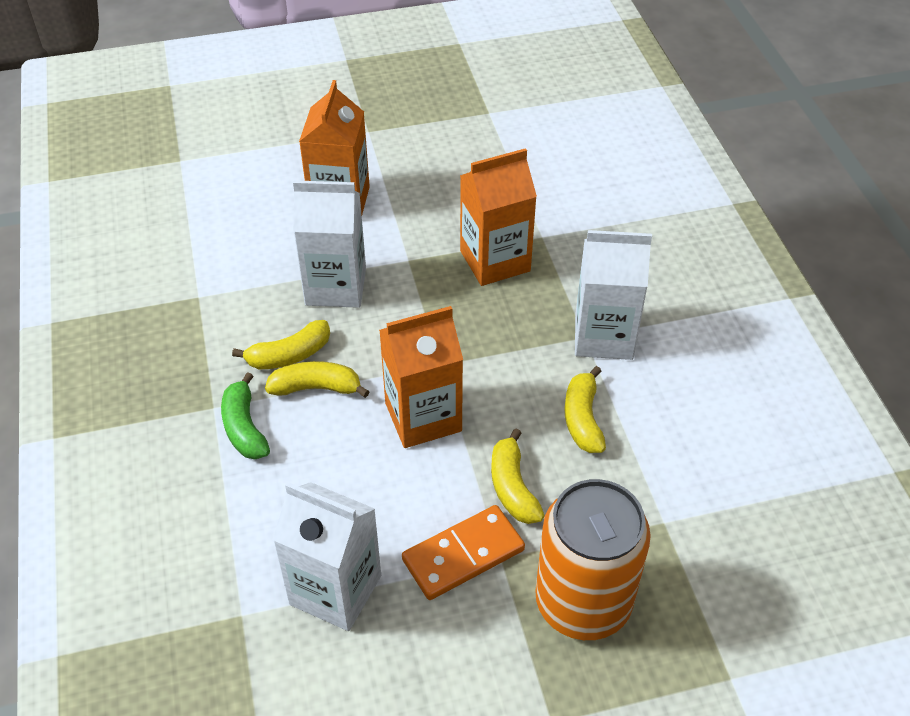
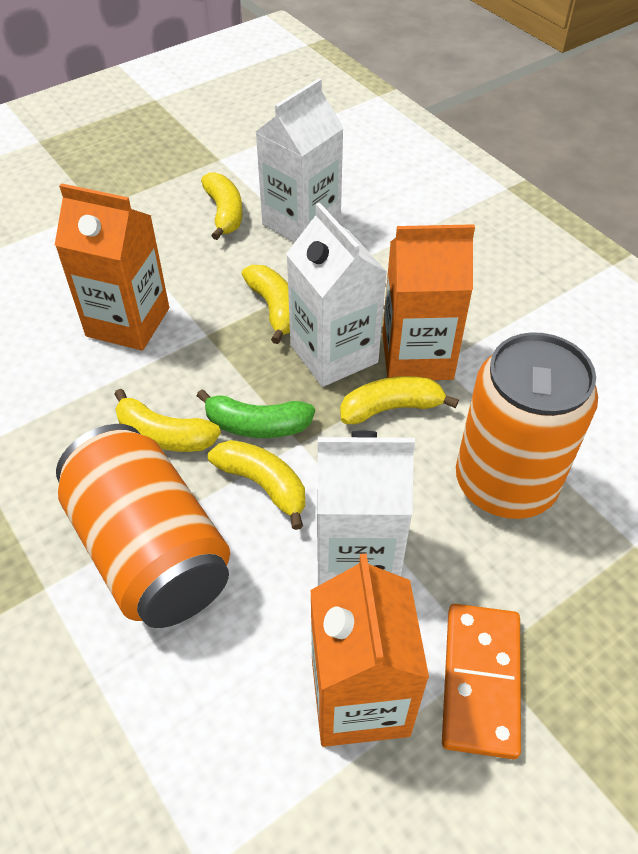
orange can: [535,479,651,640] = 1 -> [56,424,230,628] [456,332,598,519] = 2
yellow banana: [232,320,330,369] [265,361,370,398] [491,428,545,524] [564,366,606,453] = 4 -> [114,389,221,452] [201,172,243,240] [208,440,305,530] [242,265,290,344] [340,376,459,424] = 5

